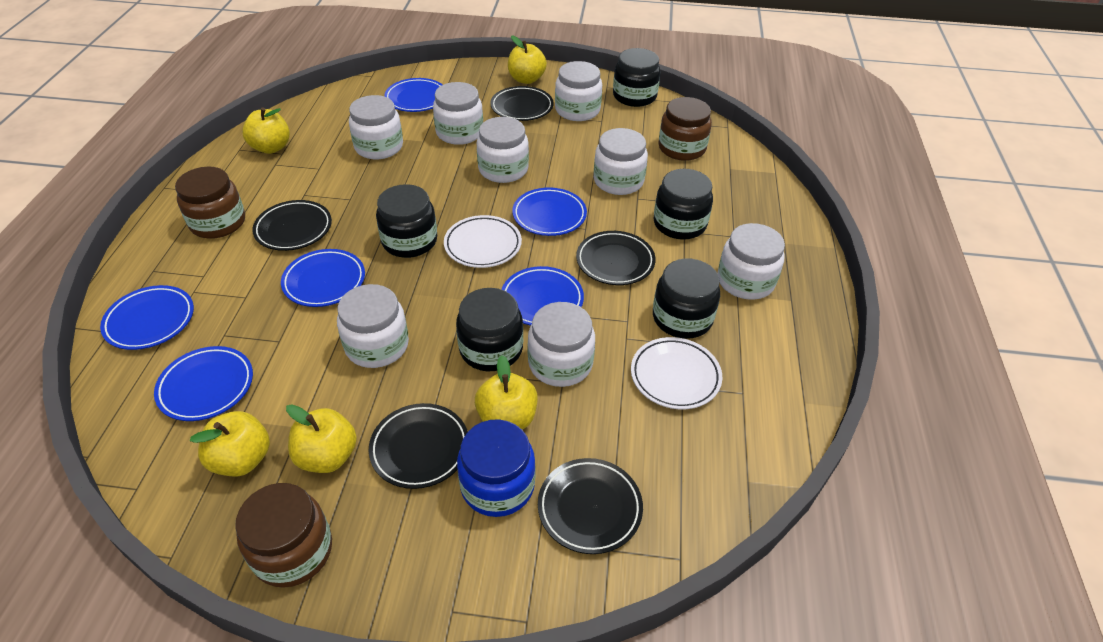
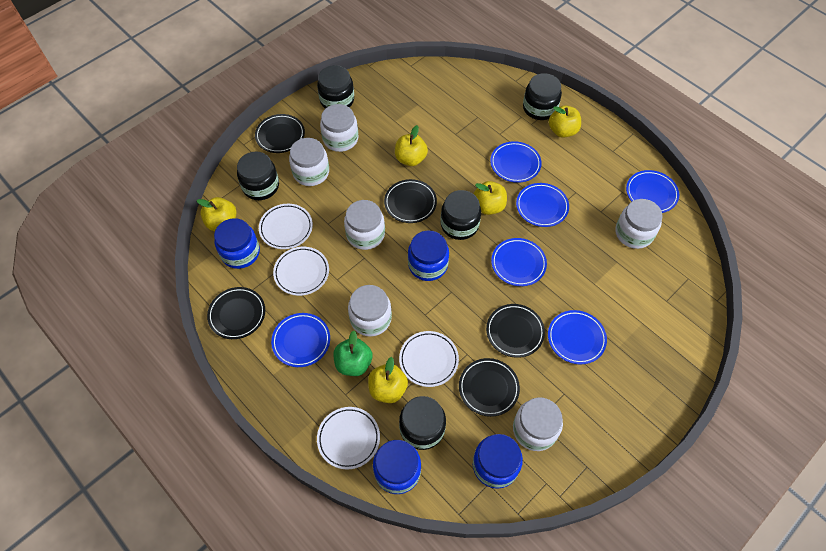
blue jar: [457,419,535,517] = 1 -> [214,218,260,269] [373,440,421,494] [408,230,449,281] [473,434,523,489] = 4
brown jar: [175,167,245,239] [235,483,332,588] [658,97,712,161] = 3 -> none = 0
green apple: none = 0 -> [333,331,372,376] = 1
white jar: [337,284,409,368] [349,95,403,159] [433,82,483,145] [477,117,529,183] [528,302,595,387] [555,61,602,121] [594,128,648,195] [717,223,785,300] = 8 -> [289,138,329,186] [320,104,358,152] [344,200,385,250] [348,285,392,337] [513,397,563,451] [615,199,663,249] = 6
white plate: [444,215,522,268] [631,337,722,409] = 2 -> [259,204,313,249] [273,247,329,296] [317,407,380,470] [399,331,459,387] = 4

